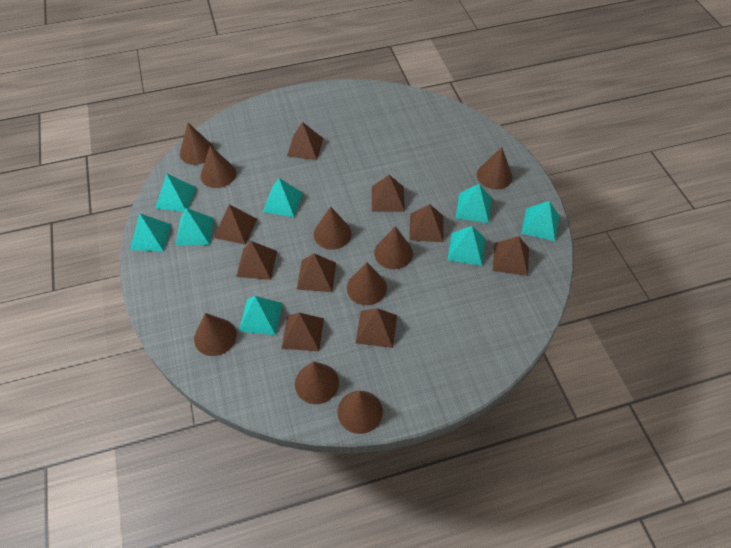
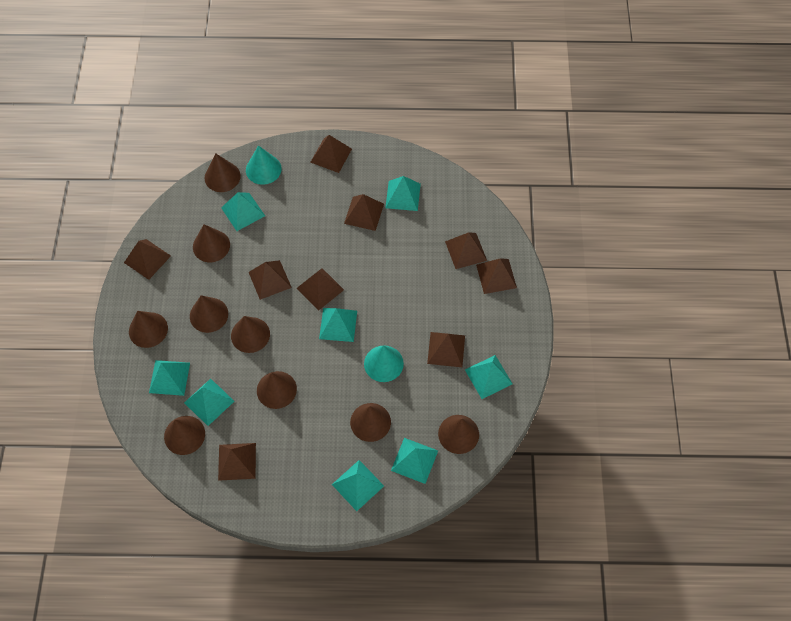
turquoise cone: none = 0 -> [246,145,282,185] [364,345,404,382] = 2

